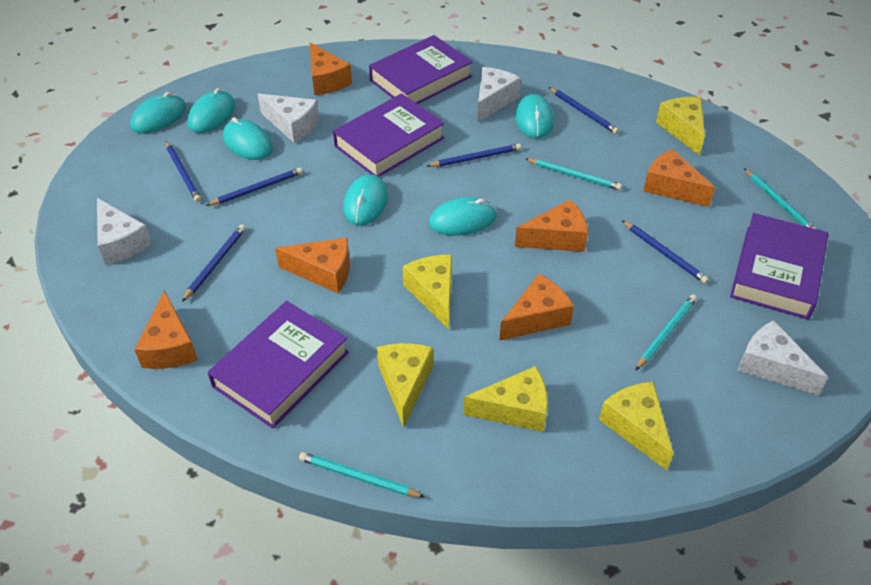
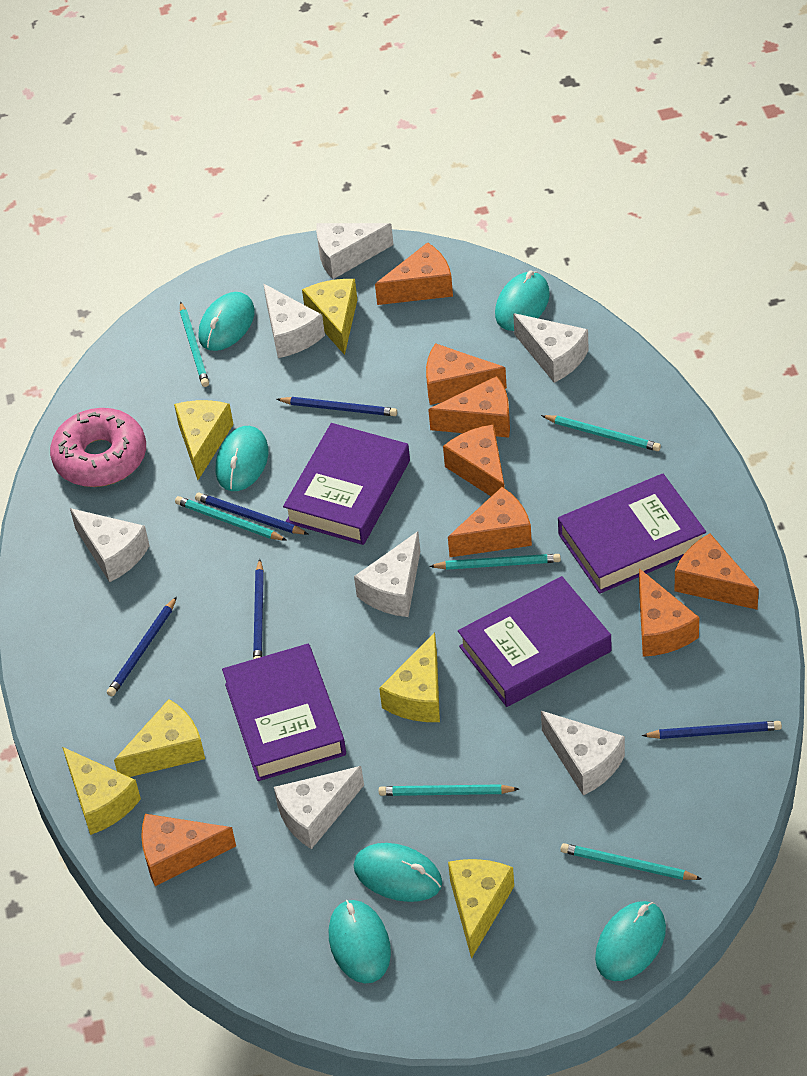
blue pencil: [166,141,201,202] [182,224,246,302] [206,167,303,206] [427,144,521,167] [549,87,619,134] [622,220,709,284] = 6 -> [107,596,177,697] [195,493,309,535] [253,559,264,659] [277,397,397,416] [642,721,782,739] = 5
orange cheese: [134,290,198,369] [275,237,350,293] [309,42,352,95] [499,274,574,341] [515,199,588,252] [643,149,715,207] = 6 -> [141,814,236,886] [375,242,453,305] [426,343,507,405] [428,376,510,438] [443,424,505,496] [448,487,532,557] [639,568,699,657] [675,533,759,610] = 8
pink donut: none = 0 -> [50,408,146,487] = 1
turquoise pencil: [299,452,425,497] [525,158,622,190] [636,295,697,370] [744,168,816,229] = 4 -> [175,496,286,540] [180,301,209,387] [379,784,519,796] [429,554,561,570] [541,415,661,451] [560,843,702,880] = 6
white cheese: [97,198,152,265] [257,94,319,143] [477,67,521,123] [737,320,828,395] = 4 -> [70,508,150,582] [263,284,325,358] [274,766,364,849] [316,223,393,279] [354,531,420,617] [513,313,589,383] [541,711,625,796] = 7
yellow cheese: [377,343,433,428] [403,255,452,329] [463,366,548,432] [599,382,674,471] [656,97,705,155] = 5 -> [62,747,141,835] [114,699,205,777] [174,400,233,480] [302,279,357,355] [379,632,440,722] [448,859,514,959] = 6

